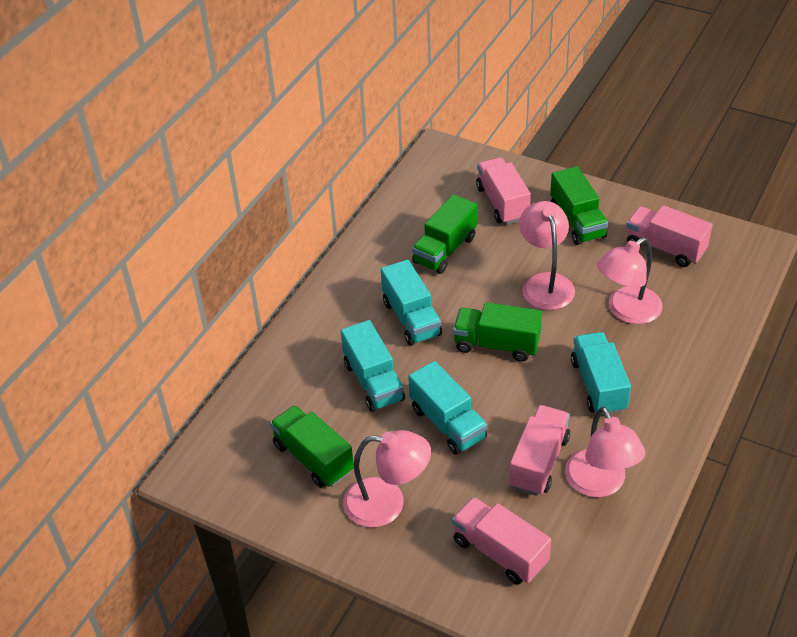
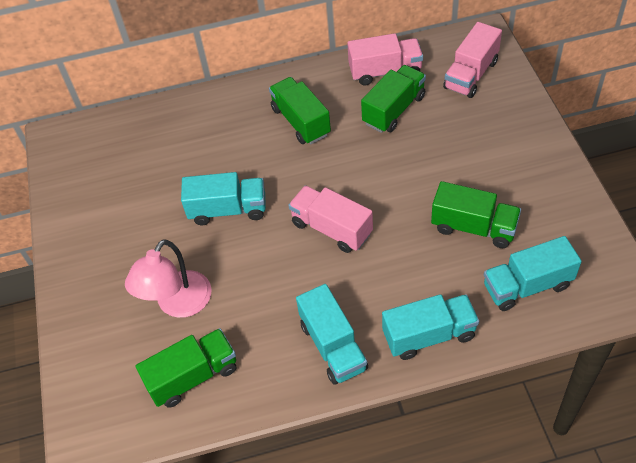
pink lamp: [343,430,431,528] [519,201,575,310] [565,407,646,497] [597,237,663,324] = 4 -> [125,239,212,318] = 1
pink truck: [452,497,551,585] [476,158,531,225] [509,405,570,496] [626,205,712,267] = 4 -> [288,185,373,253] [347,33,423,86] [443,22,502,98] = 3

